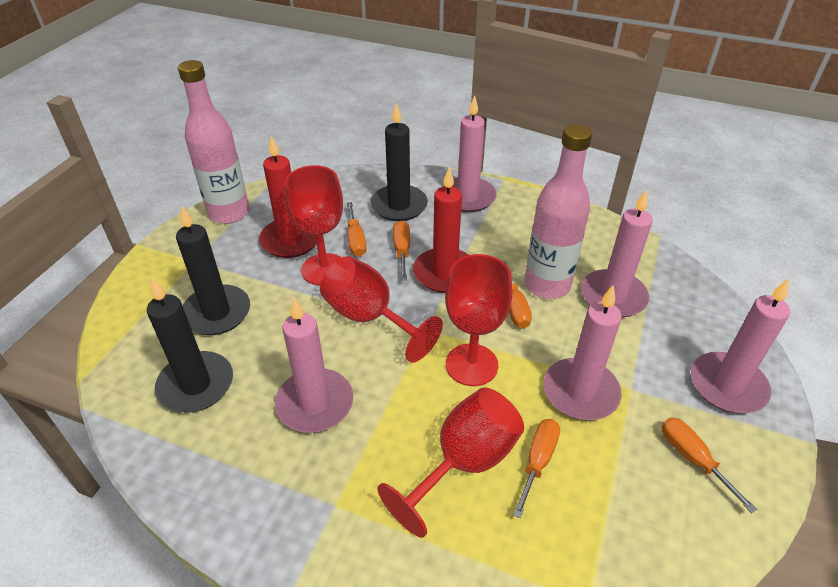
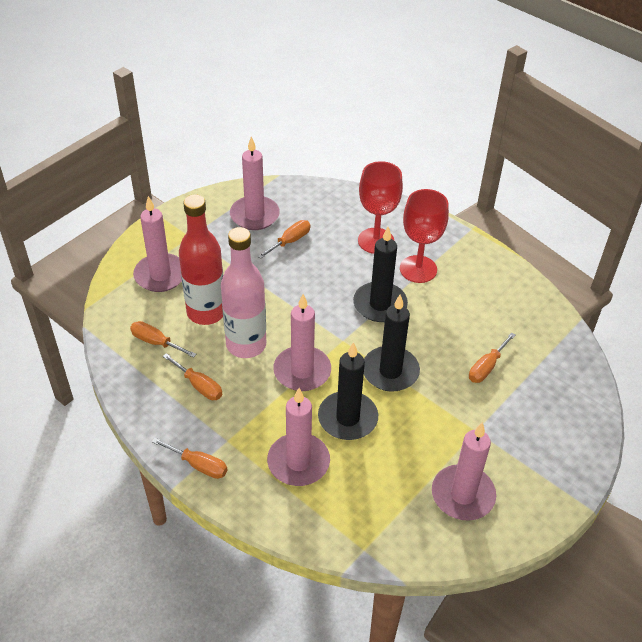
pink bottle: [178,60,250,224] [524,124,592,299] = 2 -> [221,227,266,358] = 1
red bottle: none = 0 -> [179,194,223,325] = 1
red candle: [259,136,317,258] [413,167,468,293] = 2 -> none = 0
red goblet: [285,165,343,285] [320,256,443,363] [377,387,524,538] [445,254,512,386] = 4 -> [358,161,403,254] [400,189,449,283] = 2

